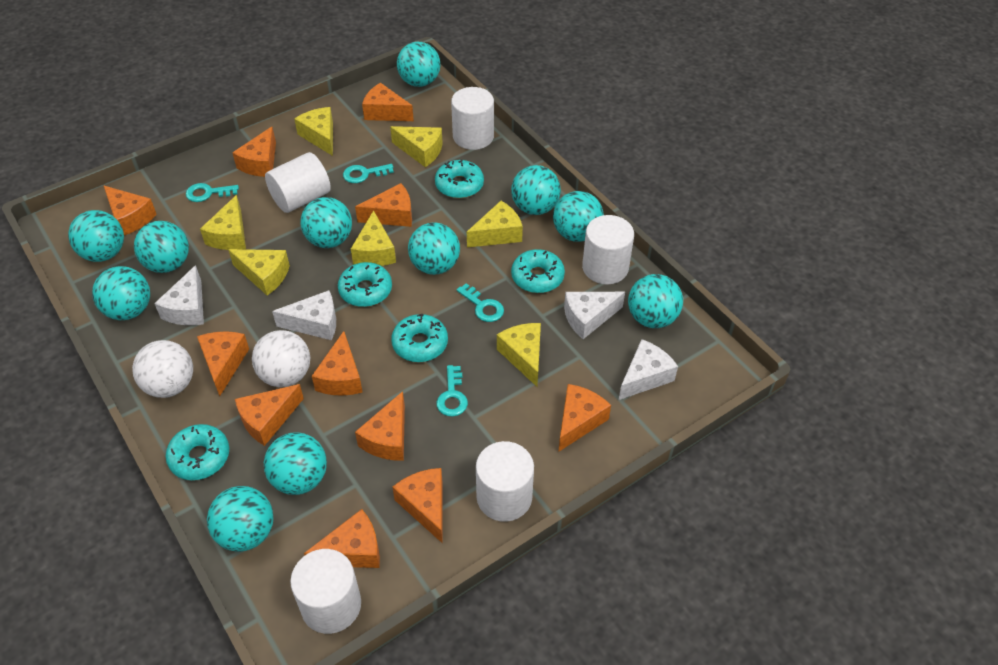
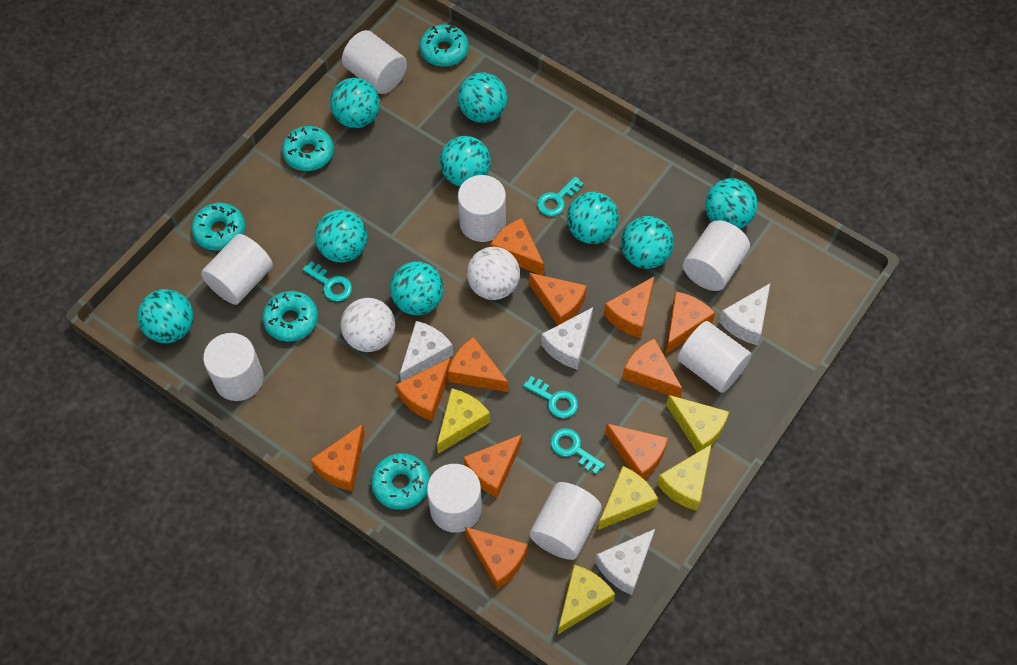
turquoise ball: [68,210,124,262] [92,266,150,320] [134,221,189,273] [207,486,274,552] [264,432,327,495] [300,197,352,248] [397,42,441,87] [408,222,460,275] [511,165,561,215] [553,191,604,242] [628,274,683,328] = 11 -> [137,289,194,343] [314,210,368,262] [330,78,380,128] [390,262,444,315] [440,136,491,186] [458,72,507,123] [567,192,619,244] [621,216,674,269] [705,178,757,229] = 9
white cylinder: [265,152,331,213] [290,549,361,634] [451,87,494,150] [476,441,534,522] [582,215,634,284] = 5 -> [201,234,273,305] [203,333,264,401] [342,30,407,94] [427,464,482,533] [458,175,506,242] [529,482,602,560] [677,321,752,393] [683,220,750,291] = 8
yellow cheese: [200,195,246,250] [228,249,290,295] [294,107,333,156] [351,210,396,266] [390,126,443,167] [467,201,523,247] [497,323,541,387] = 7 -> [437,388,490,454] [558,565,615,634] [598,466,658,530] [657,445,711,511] [666,395,729,452] = 5

